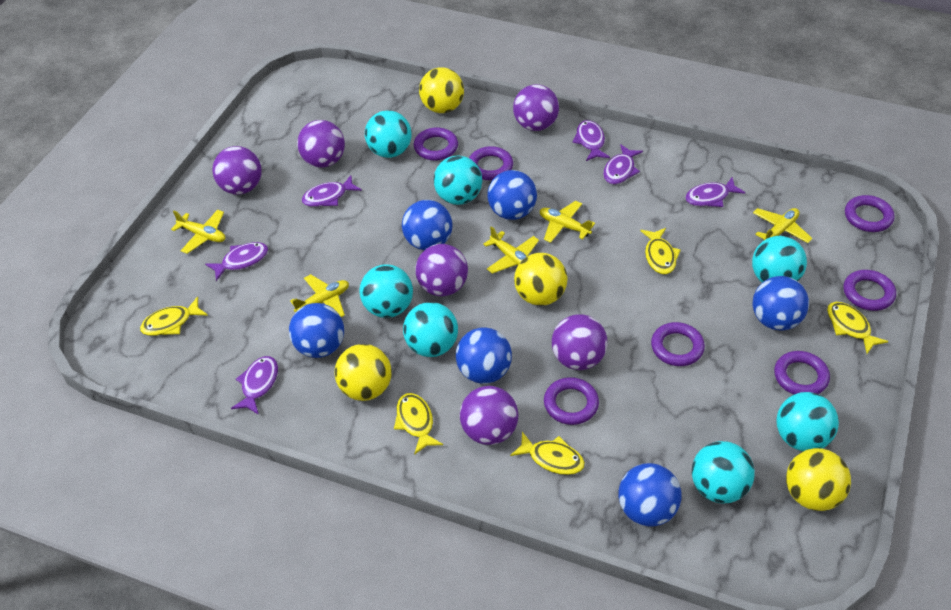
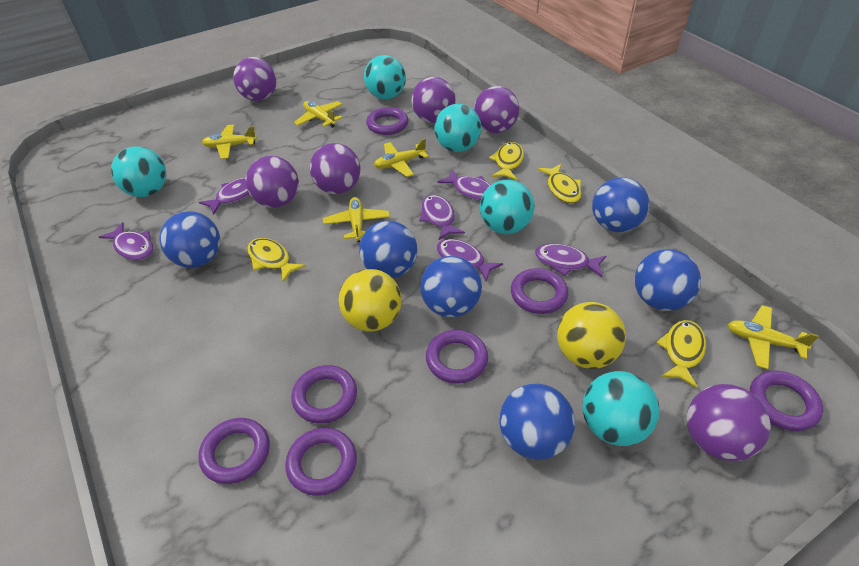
turquoise ball: [360,264,413,318] [365,111,412,158] [403,302,458,357] [433,156,482,205] [692,441,755,503] [752,236,807,283] [776,392,839,451] = 7 -> [111,146,167,197] [364,55,406,99] [434,104,481,152] [480,180,535,234] [582,371,659,446] = 5
yellow ball: [334,344,392,401] [419,67,464,113] [514,253,568,306] [786,448,851,511] = 4 -> [339,269,402,332] [557,302,626,369] = 2
yellow fish: [140,297,208,336] [394,393,443,455] [510,432,585,475] [640,228,681,275] [827,302,889,354] = 5 -> [247,238,306,282] [489,142,524,180] [538,164,581,203] [656,320,706,388] = 4

